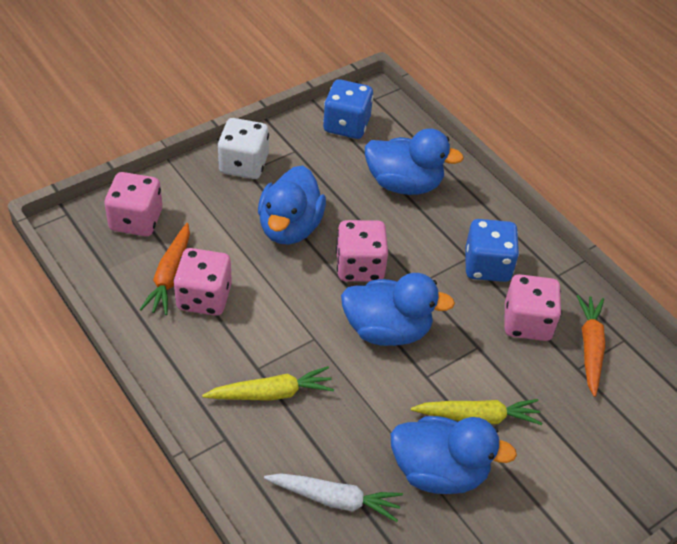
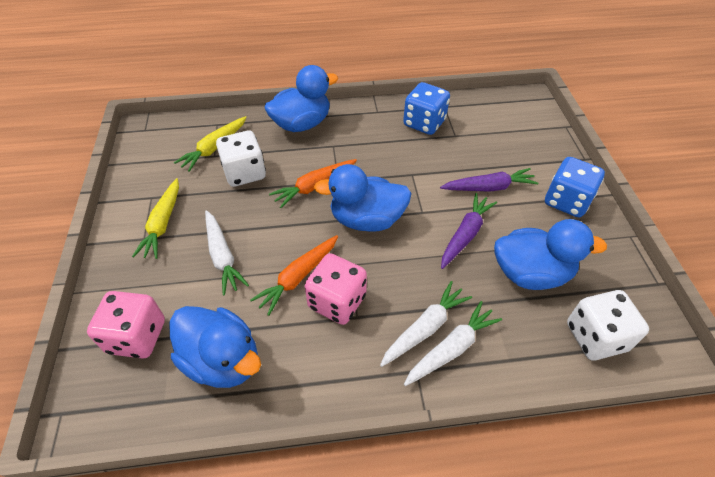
pink dice: [105,172,162,236] [173,248,232,316] [336,220,388,281] [504,274,562,341] = 4 -> [87,291,165,359] [305,253,367,325] = 2
purple carrot: none = 0 -> [440,168,539,192] [441,193,497,269] = 2
white carrot: [264,473,403,522] = 1 -> [205,210,249,296] [380,281,472,367] [404,301,502,386] = 3
white dice: [217,118,269,179] = 1 -> [216,131,266,187] [567,290,649,361] = 2

